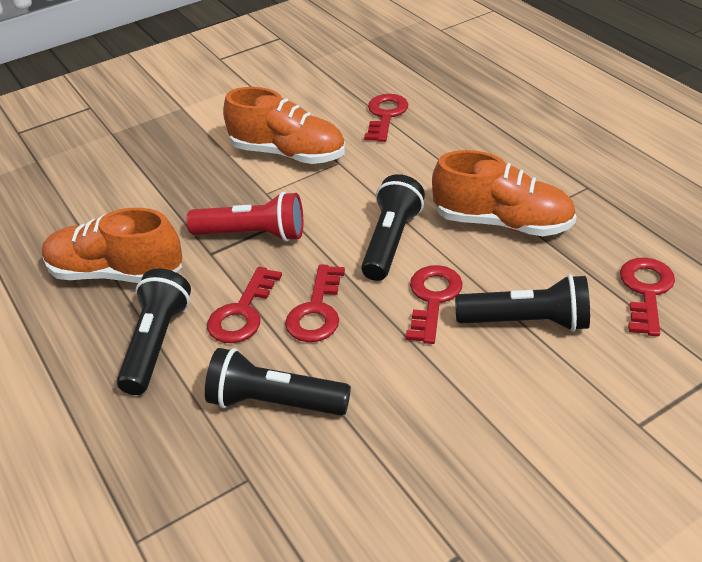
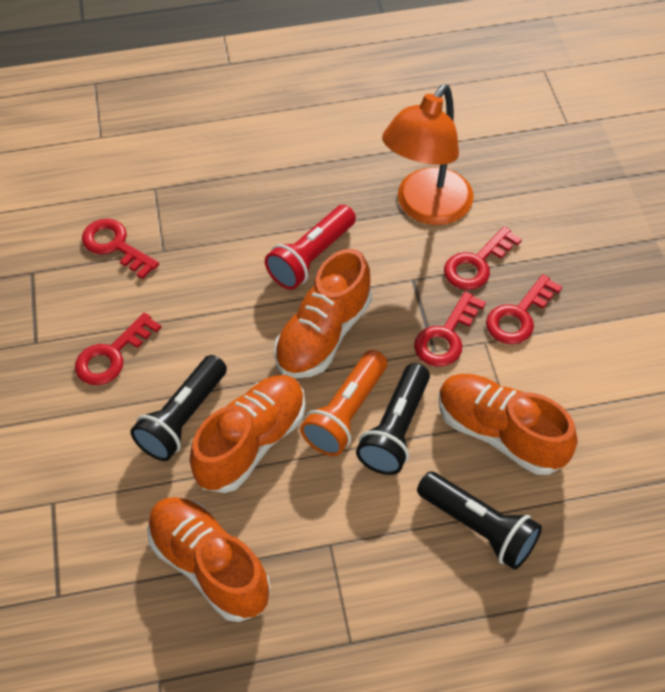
black flashlight: [117,269,191,395] [205,348,351,416] [361,174,425,281] [455,274,590,332] = 4 -> [131,355,227,461] [356,363,430,475] [417,471,542,570] = 3
orange flashlight: none = 0 -> [300,350,387,456] = 1
orange lamp: none = 0 -> [382,84,474,225] = 1
orange shoe: [42,208,182,283] [223,87,345,164] [432,150,577,236] = 3 -> [147,497,270,622] [190,375,306,493] [274,249,372,378] [439,374,577,475] = 4

